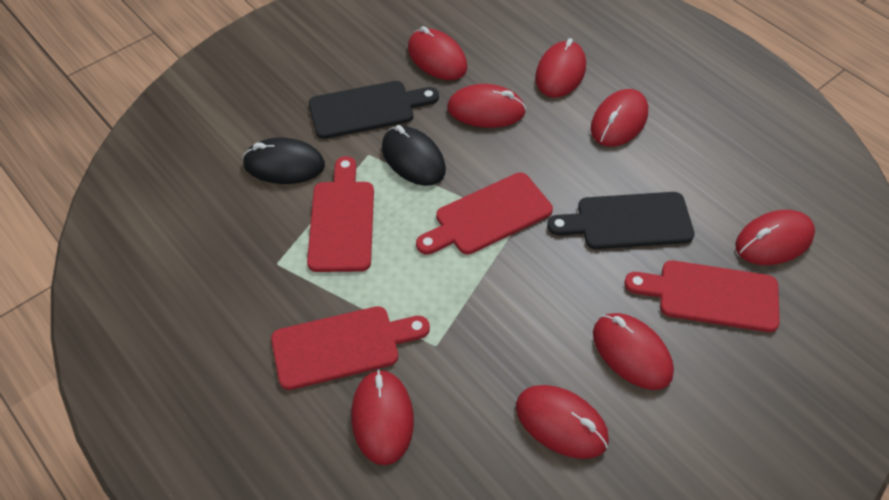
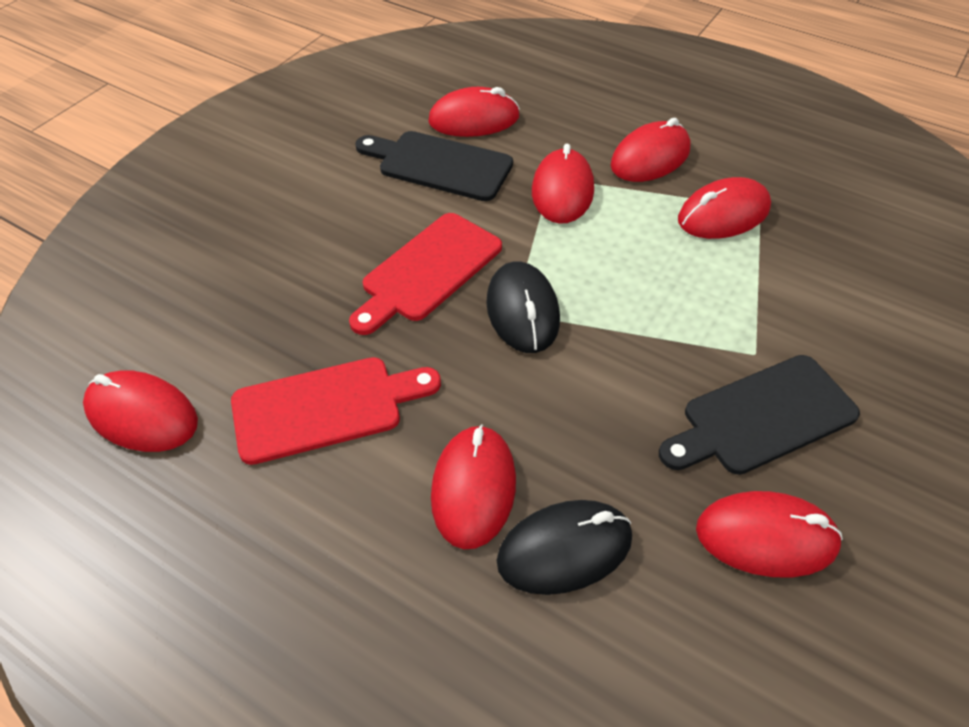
red cutting board: [271,306,430,390] [307,156,374,272] [416,173,553,255] [624,260,780,332] = 4 -> [231,357,441,465] [349,213,502,335] = 2
red mouse: [351,369,414,465] [408,26,467,80] [447,84,526,128] [516,385,609,459] [535,38,586,98] [591,89,648,147] [593,313,674,390] [735,210,815,265] = 8 -> [83,370,198,452] [428,87,520,137] [431,424,516,549] [532,143,594,224] [611,118,691,182] [678,177,771,239] [696,491,843,578] = 7

